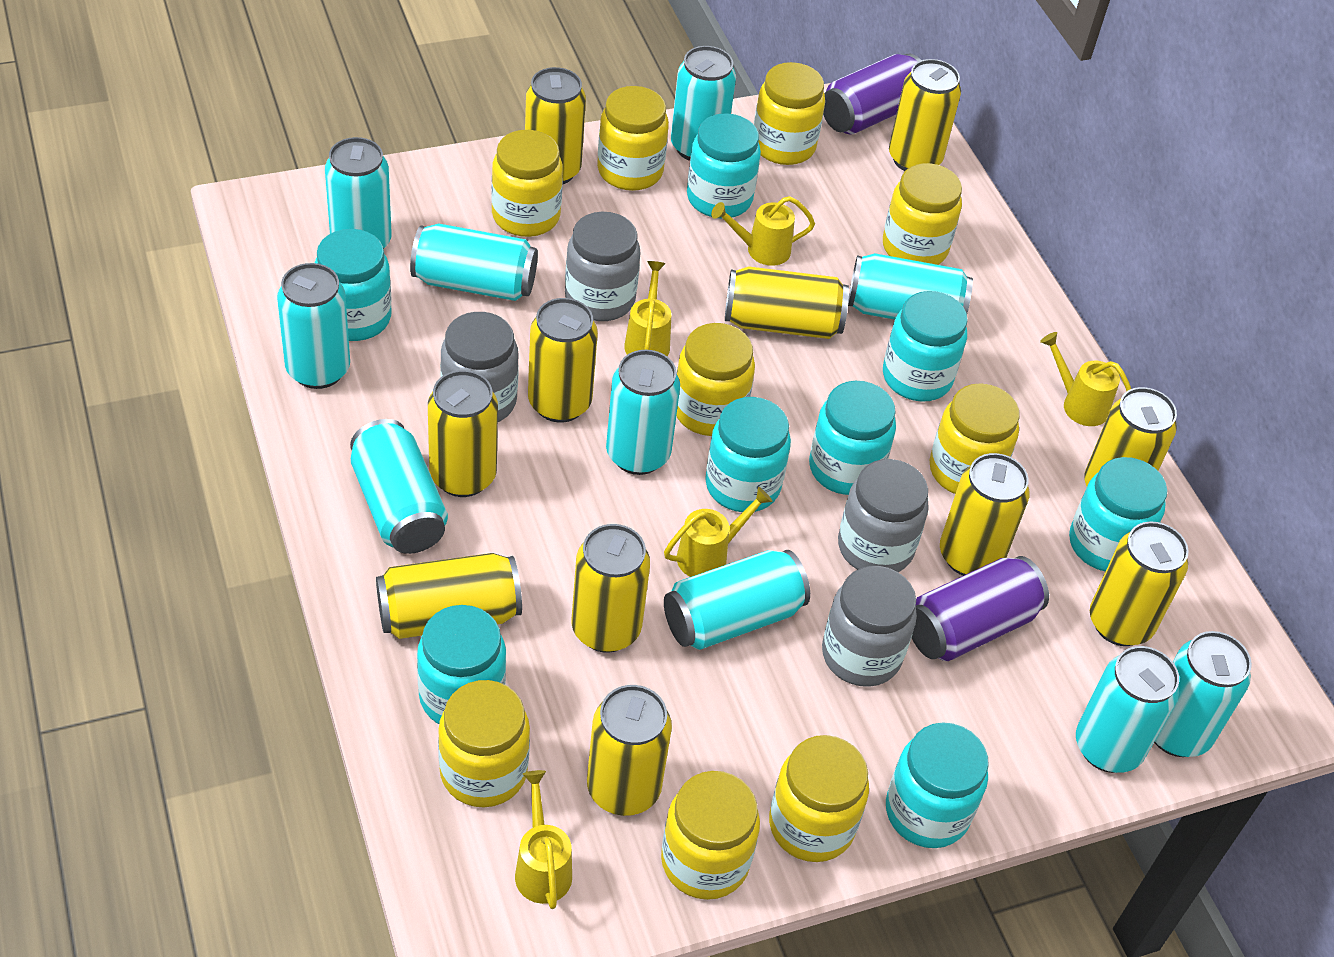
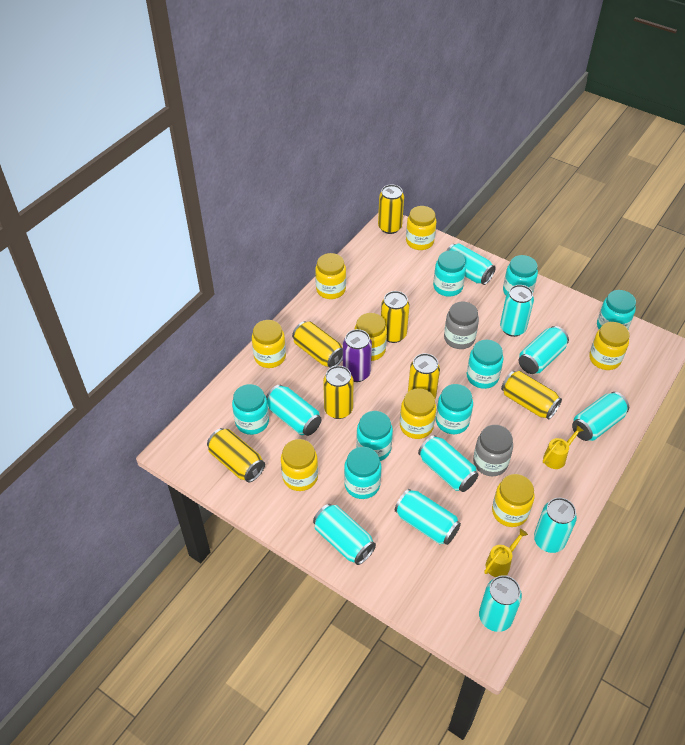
grey jar: [440,312,519,422] [565,212,641,321] [822,566,917,687] [838,459,929,572] = 4 -> [444,301,479,349] [473,425,513,476] = 2
purple can: [823,53,921,135] [912,556,1049,661] = 2 -> [343,329,372,382] = 1
yellow can: [376,553,522,639] [428,370,498,497] [525,67,586,184] [528,298,598,423] [571,524,650,653] [587,685,672,816] [725,266,849,339] [889,59,961,171] [940,453,1030,576] [1084,387,1177,486] [1090,521,1189,646] = 11 -> [207,428,265,483] [292,321,343,368] [323,366,354,419] [378,184,404,234] [381,291,409,343] [408,353,440,399] [501,371,562,419] = 7
yellow jar: [438,680,530,807] [491,130,563,237] [597,86,669,191] [661,771,760,900] [676,323,755,436] [754,62,825,165] [769,735,869,862] [883,163,962,265] [930,383,1020,494] = 9 -> [252,320,286,368] [281,439,318,491] [315,253,346,299] [354,313,387,361] [400,388,436,439] [406,206,436,250] [492,474,534,527] [589,322,630,370] = 8
yellow watering can: [515,770,572,909] [624,261,671,356] [664,487,773,577] [711,196,815,266] [1040,332,1131,426] = 5 -> [484,528,528,577] [543,425,584,469] = 2

